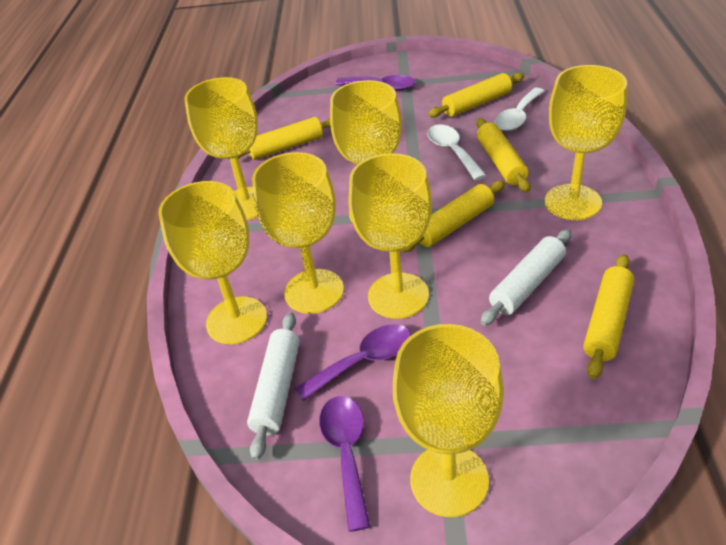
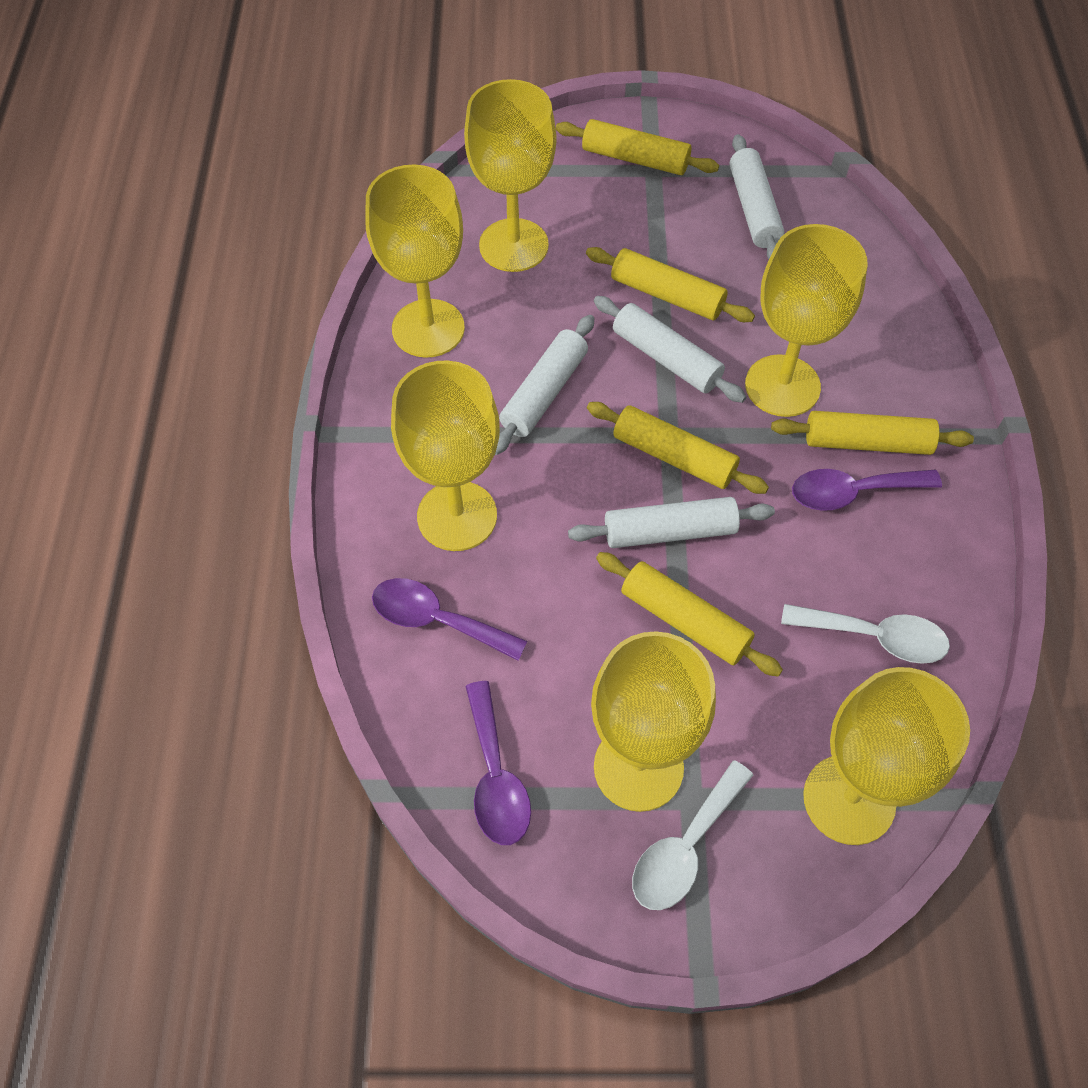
white rolling pin: [247,312,300,461] [480,229,571,326] = 2 -> [495,315,594,455] [568,497,775,548] [594,296,746,403] [729,134,785,259] = 4
yellow goblet: [158,181,267,344] [185,77,258,220] [252,152,344,314] [330,80,402,223] [349,153,432,319] [393,324,504,517] [545,65,627,220] = 7 -> [365,165,465,358] [391,360,500,551] [464,79,556,272] [591,631,716,812] [745,224,868,417] [803,667,970,845] = 6

